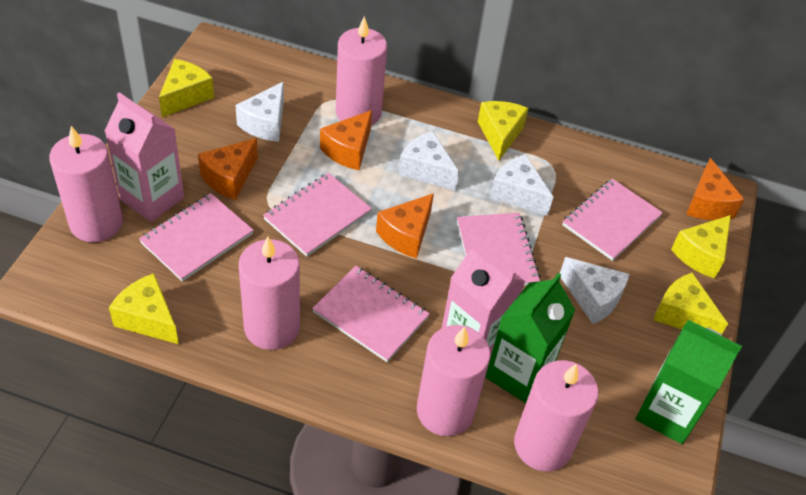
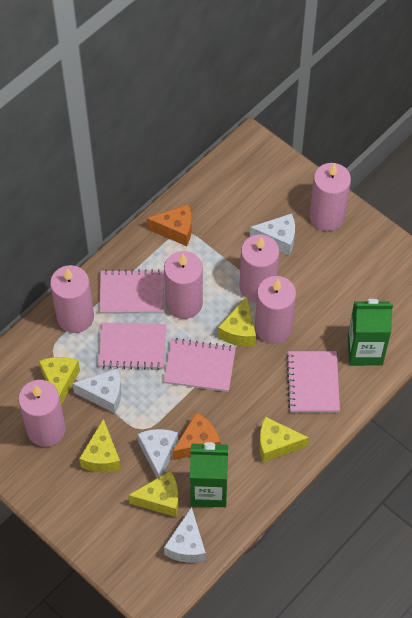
orange cheese: [198,138,258,200] [320,110,372,170] [376,193,434,259] [686,158,745,220] = 4 -> [147,204,192,246] [172,412,220,460] = 2
pink candle: [49,126,123,242] [239,237,300,350] [336,16,387,125] [417,325,490,436] [514,360,598,472] = 5 -> [18,380,66,447] [50,265,94,333] [164,251,203,319] [239,234,279,302] [255,276,296,344] [309,163,351,231] = 6
pink carton: [105,92,184,222] [442,240,526,357] = 2 -> none = 0
pink notebook: [139,193,254,282] [263,173,372,257] [312,266,430,362] [457,213,540,286] [562,179,663,261] = 5 -> [98,322,166,370] [99,269,164,314] [163,338,236,392] [286,351,340,412] = 4

